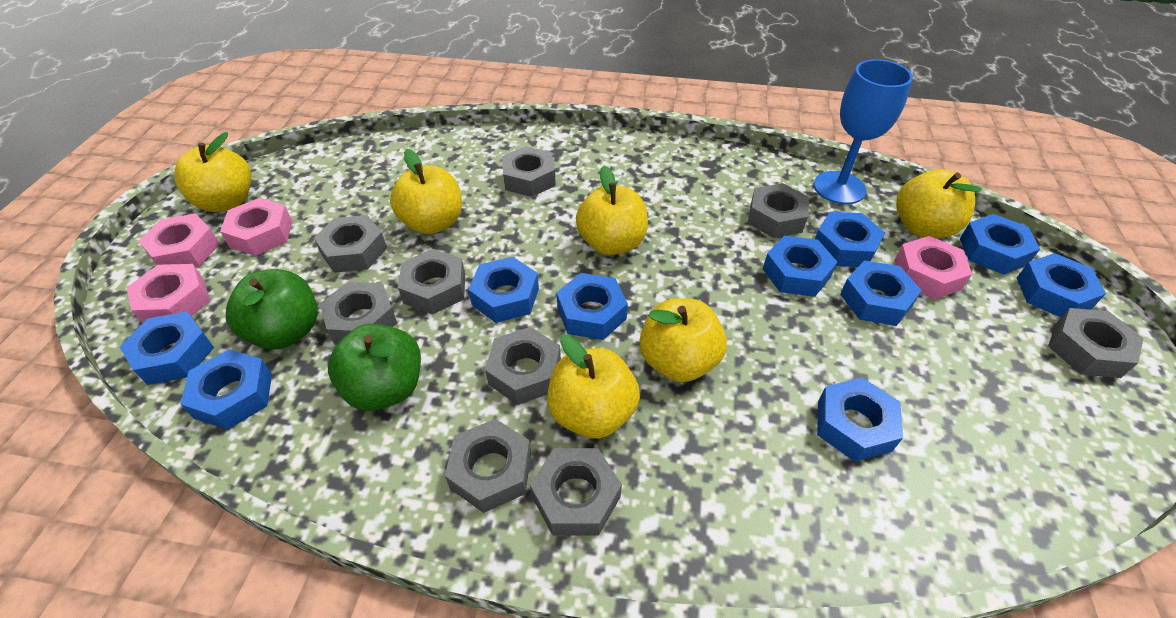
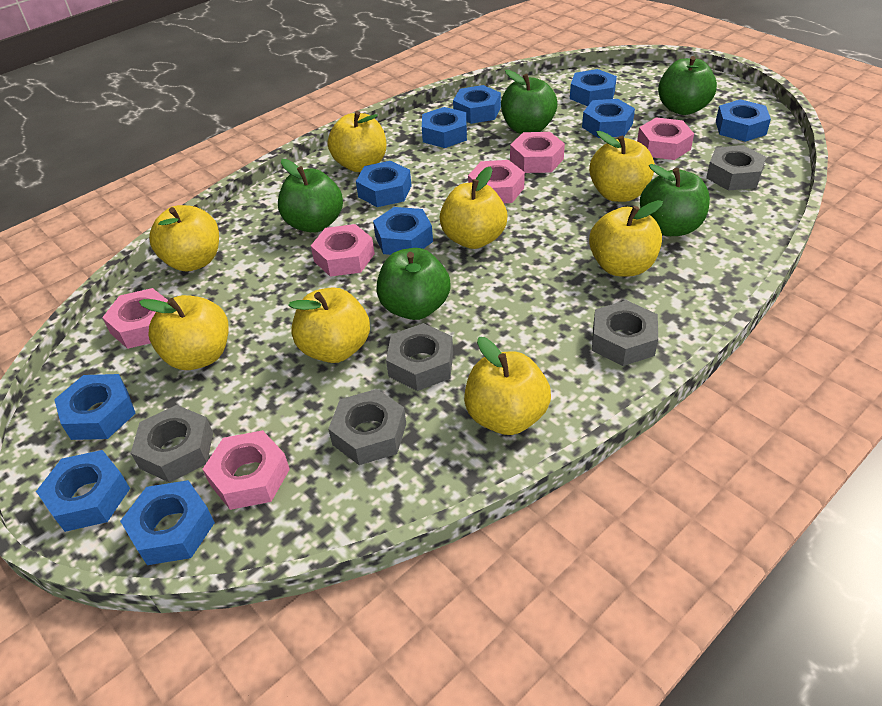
blue goblet: [814,59,913,204] = 1 -> none = 0
green apple: [226,269,318,349] [328,324,421,411] = 2 -> [278,159,343,233] [376,248,451,320] [501,70,557,134] [640,164,710,236] [658,56,717,115] = 5
grey nut: [314,215,387,273] [320,281,397,345] [398,249,465,315] [445,419,531,513] [485,327,561,405] [502,146,556,197] [530,448,622,536] [748,183,809,238] [1048,308,1143,378] = 9 -> [131,405,213,483] [328,389,406,465] [386,323,453,391] [592,300,658,366] [706,145,766,191] = 5
pink nut: [127,264,210,323] [139,213,220,267] [220,198,292,256] [894,236,972,299] = 4 -> [102,288,168,349] [203,430,290,510] [311,224,375,277] [468,160,525,203] [510,132,565,173] [637,117,694,160] = 6
yellow apple: [174,132,252,212] [390,149,462,234] [547,335,640,439] [576,166,648,255] [639,298,727,382] [896,169,982,239] = 6 -> [139,295,229,370] [149,205,219,271] [288,287,370,363] [328,111,386,172] [440,166,508,249] [464,337,551,435] [589,131,655,202] [589,200,663,277] = 8

